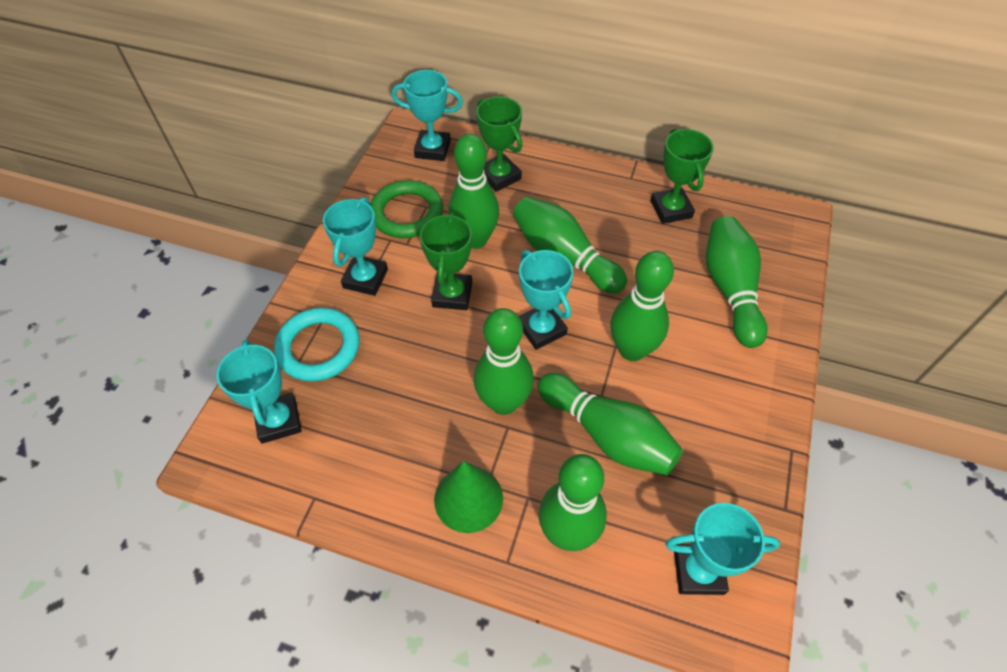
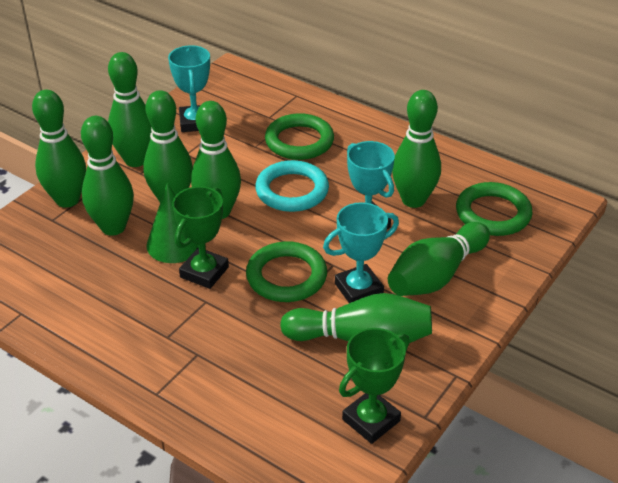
green bowling pin: [449,134,499,249] [474,308,534,415] [513,196,627,294] [538,373,683,475] [539,454,607,551] [610,251,674,361] [706,216,768,348] = 7 -> [32,90,86,208] [81,116,134,236] [108,52,152,167] [143,90,193,202] [191,101,241,219] [280,293,432,343] [388,222,490,296] [392,90,441,208] = 8
green ring: [370,180,443,238] = 1 -> [246,241,327,302] [265,113,334,160] [456,182,533,236] = 3
green trophy: [420,212,472,310] [476,96,523,192] [651,128,714,224] = 3 -> [172,186,229,289] [339,328,409,444] = 2
turquoise trophy: [217,339,302,444] [323,197,388,296] [392,70,463,161] [519,250,573,350] [665,503,780,595] = 5 -> [168,45,210,132] [323,202,399,303] [347,141,395,229] = 3

